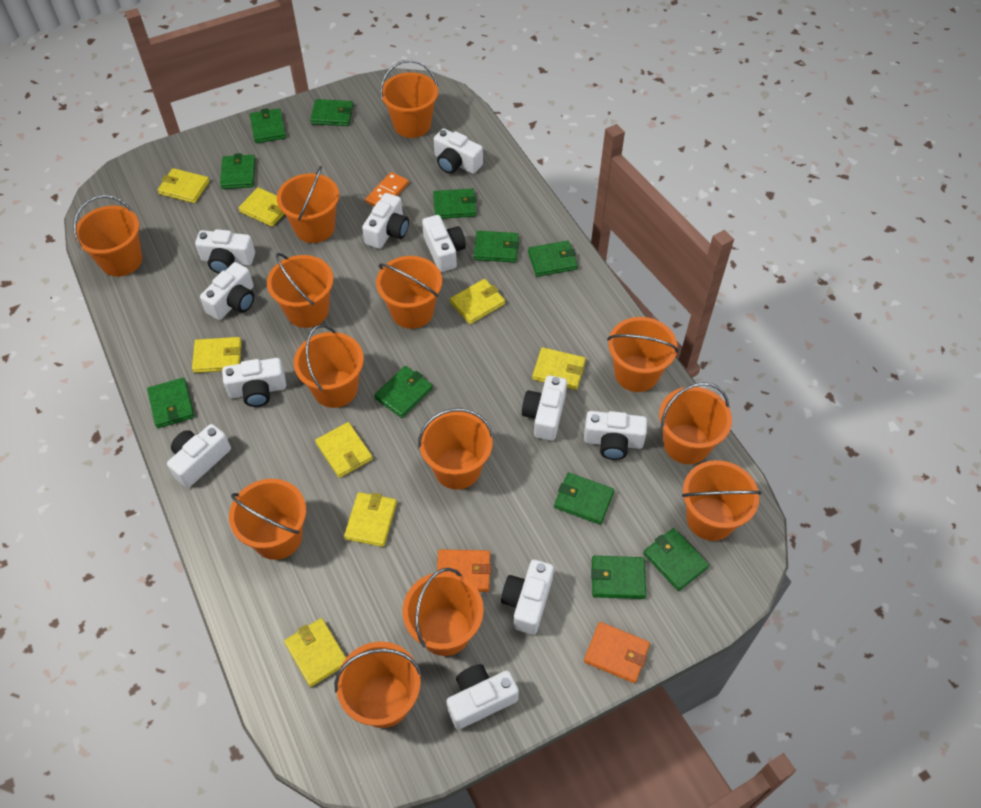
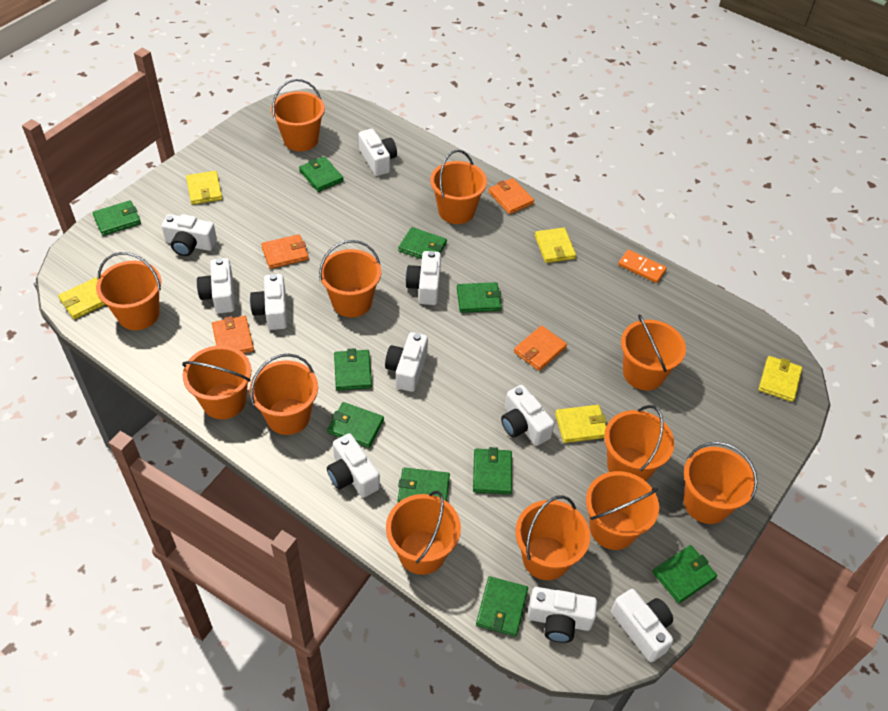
green wallet: [147,378,194,428] [220,153,255,189] [250,108,286,143] [310,99,353,126] [374,366,433,418] [433,189,477,219] [474,231,519,262] [528,241,578,277] [554,472,614,525] [591,556,646,599] [643,528,709,591] = 11 -> [93,200,141,236] [299,156,344,192] [327,402,384,448] [334,348,372,391] [398,227,447,259] [398,468,450,502] [457,282,502,313] [473,447,512,495] [476,576,528,637] [653,545,717,603] = 10
orange bucket: [74,195,142,276] [229,479,306,560] [267,253,333,328] [277,166,339,243] [294,325,364,408] [334,641,422,728] [376,256,442,329] [380,60,438,138] [403,568,484,656] [418,408,494,490] [607,317,678,392] [659,382,732,464] [682,460,762,541] = 13 -> [96,252,161,330] [182,346,251,419] [249,354,318,435] [271,79,325,151] [319,240,381,317] [386,491,461,575] [430,150,487,224] [515,495,590,580] [586,471,659,550] [604,405,674,481] [621,314,686,391] [684,442,758,524] = 12
orange wallet: [437,549,491,592] [584,622,650,683] = 2 -> [212,316,254,353] [261,234,309,269] [488,178,534,214] [514,325,567,371] = 4
white camera: [167,424,231,488] [195,229,255,273] [200,262,254,320] [222,358,286,407] [362,193,409,249] [422,215,466,272] [434,129,483,174] [446,664,519,730] [501,559,554,635] [522,375,567,441] [584,411,647,460] = 11 -> [162,214,217,256] [197,258,235,313] [250,274,287,330] [327,433,380,498] [359,129,397,176] [385,332,428,392] [405,251,441,305] [501,385,555,446] [528,587,597,643] [611,589,673,662] = 10
yellow wallet: [158,168,210,203] [192,337,242,373] [239,187,284,227] [284,618,346,687] [315,422,373,478] [344,492,397,547] [450,279,505,324] [532,347,586,390] = 8 -> [58,277,106,319] [186,171,222,205] [535,228,576,263] [555,405,607,443] [758,356,802,402] = 5

